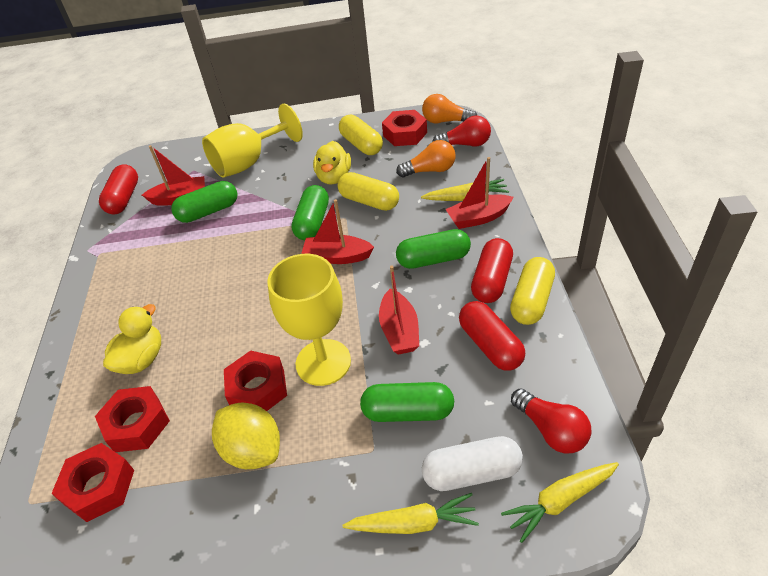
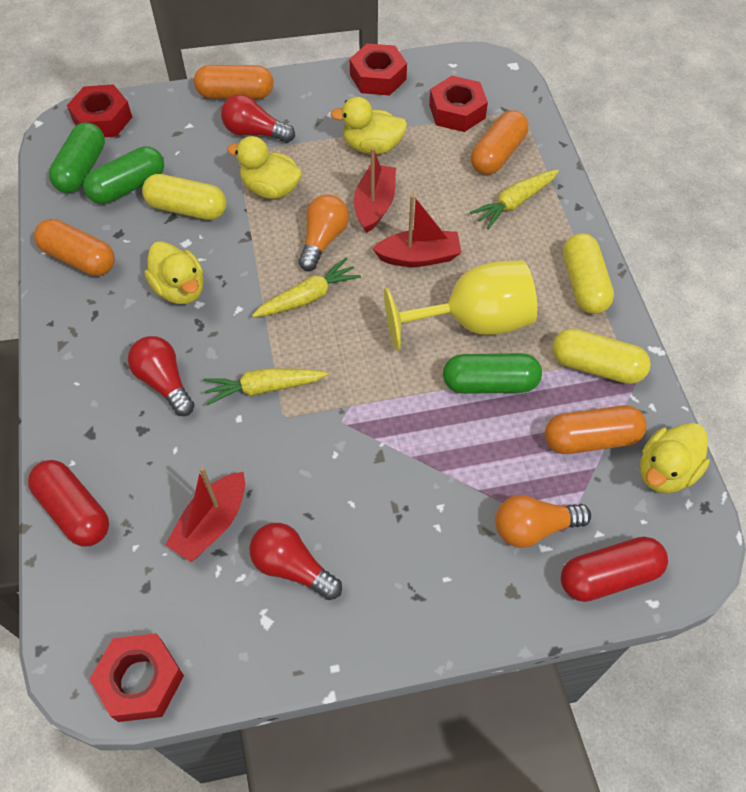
green capsule: [171,181,237,223] [292,185,329,240] [360,382,454,422] [396,229,471,269] = 4 -> [49,122,105,193] [83,146,164,204] [443,353,542,394] = 3
orange capsule: none = 0 -> [34,219,115,276] [194,65,274,99] [471,110,528,175] [545,405,647,454] = 4
red boat: [142,145,205,206] [302,199,374,264] [379,265,419,355] [446,157,513,229] = 4 -> [165,467,245,562] [354,147,396,233] [372,194,461,267] = 3
red capsule: [99,164,138,215] [459,301,525,371] [471,238,513,303] = 3 -> [28,460,109,546] [561,537,668,602] = 2
red light bulb: [433,116,491,147] [511,388,591,453] = 2 -> [128,336,195,416] [221,94,295,143] [249,523,342,600] = 3
white capsule: [422,436,523,491] = 1 -> none = 0
yellow duck: [103,304,161,374] [313,141,351,185] = 2 -> [144,241,204,304] [227,136,302,199] [330,97,407,154] [640,423,710,493] = 4
yellow goblet: [202,103,303,178] [268,254,351,386] = 2 -> [384,260,537,350] = 1
yellow lemon: [212,403,280,469] = 1 -> none = 0

